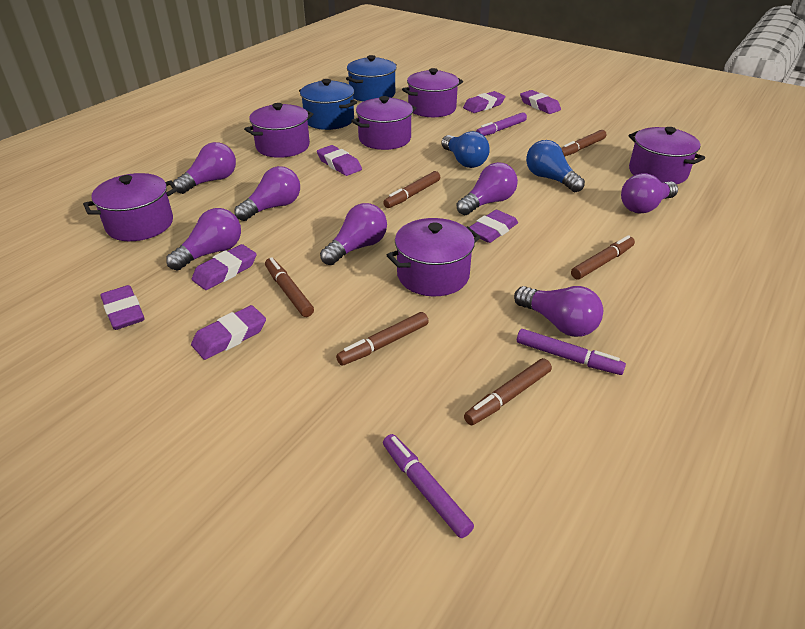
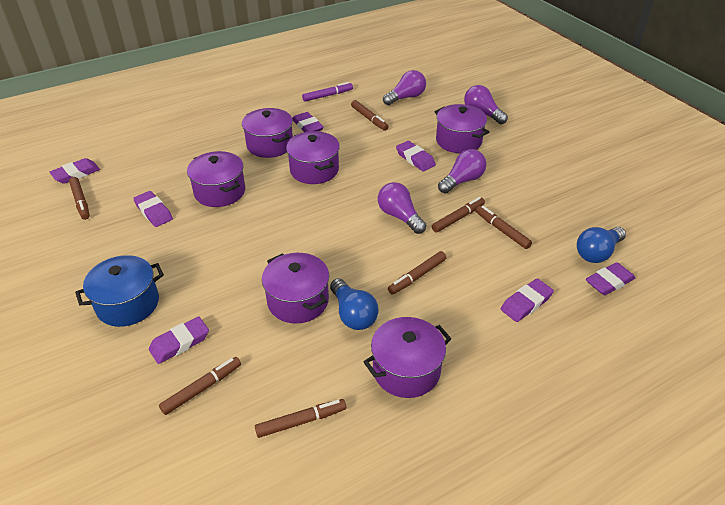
blue pot: [299,79,357,130] [346,55,397,102] = 2 -> [75,255,164,327] = 1
brown marker: [265,257,314,317] [336,312,429,366] [383,171,440,208] [464,358,552,425] [561,130,607,157] [571,235,635,280] = 6 -> [69,177,90,220] [159,357,241,415] [255,399,346,438] [351,100,388,131] [388,251,446,295] [432,197,485,232] [476,206,532,249] = 7
purple light bulb: [166,208,241,271] [173,142,236,194] [235,166,300,221] [320,203,387,265] [457,162,518,215] [514,286,603,337] [621,173,678,214] = 7 -> [378,182,426,234] [383,70,426,105] [438,149,487,193] [464,85,508,124] = 4
purple marker: [383,434,474,538] [476,112,527,136] [517,329,626,375] = 3 -> [302,82,353,101] = 1

